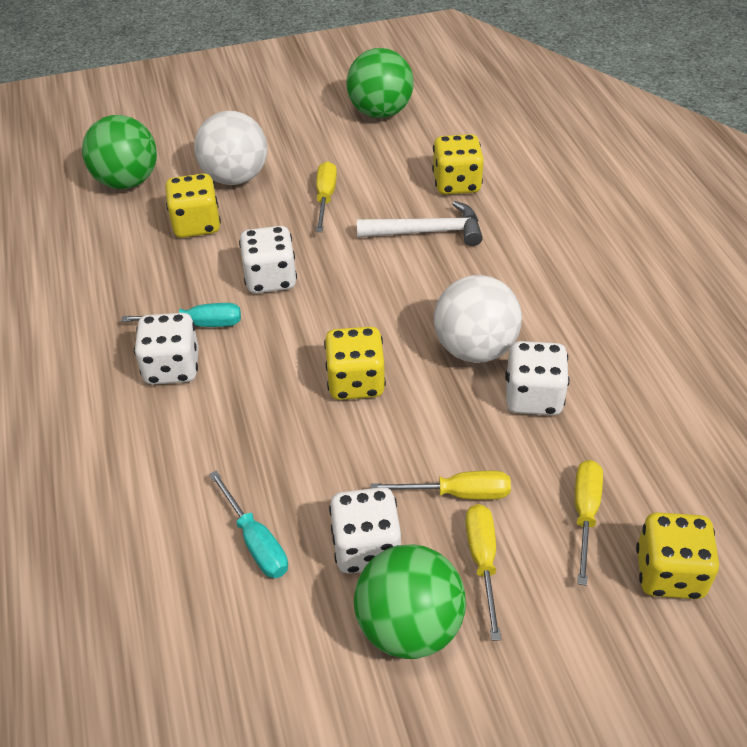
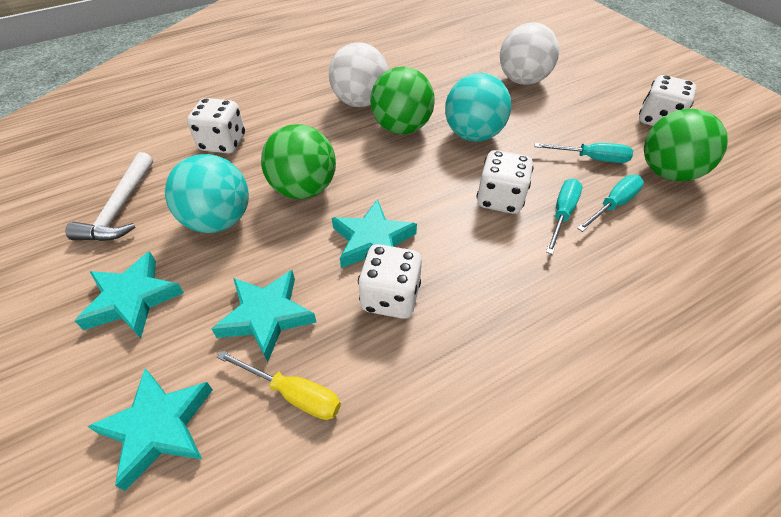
turquoise ball: none = 0 -> [165,154,249,233] [445,73,511,142] = 2
turquoise screwdriver: [121,303,241,327] [209,470,288,578] = 2 -> [534,143,633,163] [546,179,582,255] [577,175,644,232] = 3
turquoise star: none = 0 -> [75,251,184,338] [87,369,213,491] [212,270,317,362] [332,199,417,268] = 4
yellow dice: [165,173,221,238] [324,327,386,400] [432,134,484,195] [636,512,719,599] = 4 -> none = 0
yellow screwdriver: [316,161,337,232] [371,470,511,500] [466,504,501,641] [575,460,603,586] = 4 -> [217,351,341,420] = 1

